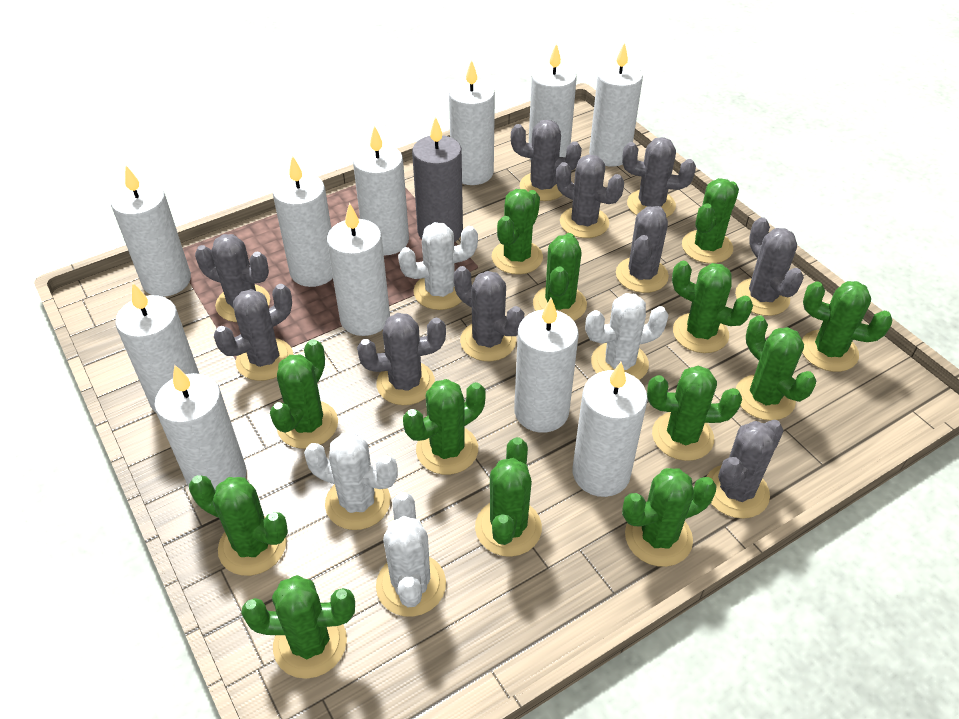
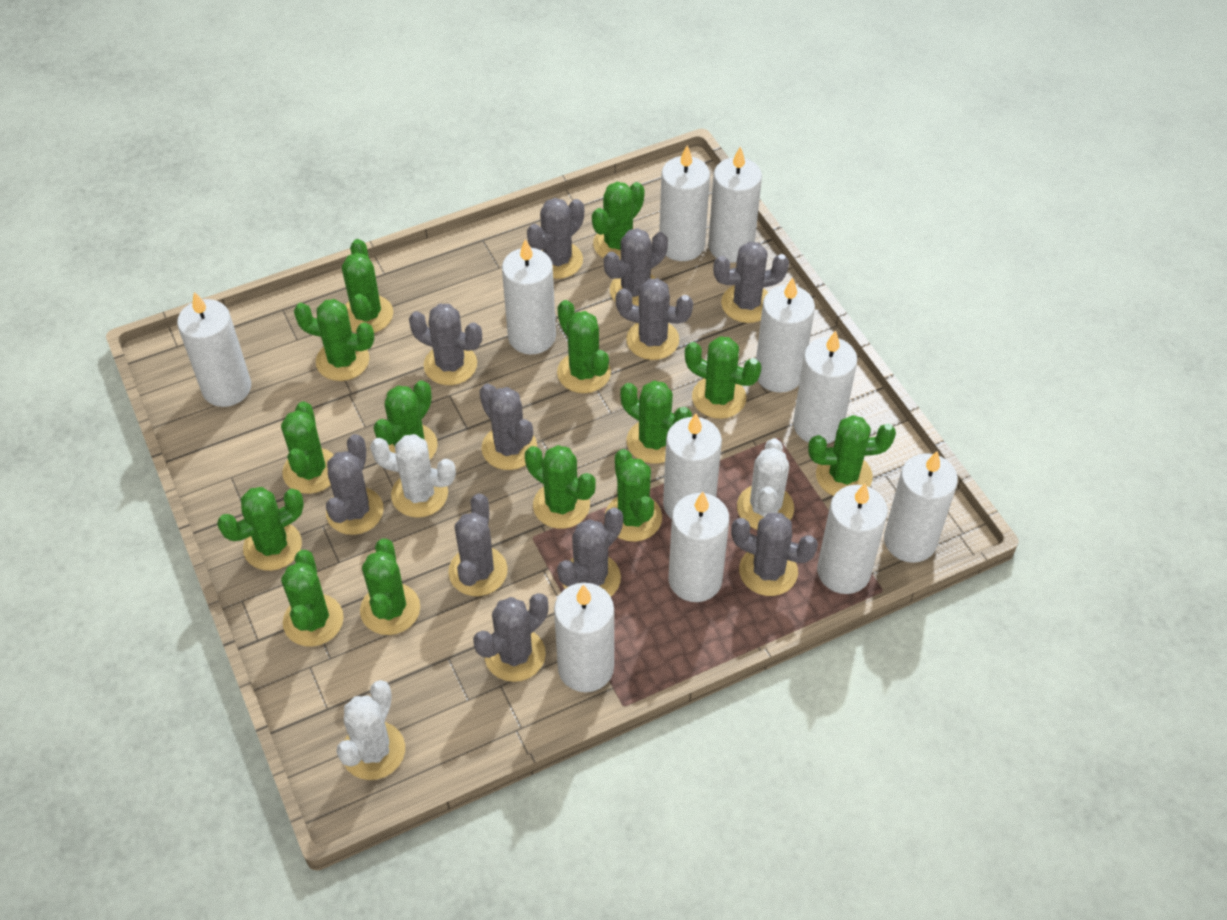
green cactus: [189,475,288,576] [241,575,355,679] [270,339,338,449] [403,379,485,475] [475,437,542,557] [492,189,543,275] [533,233,587,321] [622,468,717,567] [647,366,742,461] [672,261,753,353] [682,178,739,264] [736,315,816,421] [802,281,892,372] = 13 -> [217,487,304,571] [281,401,334,494] [281,550,344,647] [294,299,374,381] [342,239,393,333] [360,538,420,635] [373,380,438,459] [525,445,596,529] [557,300,611,393] [592,182,645,260] [605,449,662,542] [621,381,692,464] [685,336,761,419] [808,415,896,496] = 14
grey cactus: [195,234,270,322] [214,284,294,381] [357,313,446,405] [454,266,524,361] [511,120,582,201] [556,155,624,238] [616,206,669,293] [622,137,696,218] [706,420,784,519] [735,217,804,316] = 10 -> [326,434,384,535] [409,304,482,385] [448,493,508,596] [473,593,548,682] [479,383,537,470] [527,198,584,279] [557,508,623,597] [604,228,668,306] [616,278,693,360] [713,242,789,323] [731,513,818,596] = 11
grey candle: [412,116,463,242] = 1 -> none = 0
white cactus: [304,433,398,530] [376,492,446,617] [398,222,478,310] [585,293,669,380] = 4 -> [337,680,405,780] [370,434,456,518] [737,438,794,530] = 3

